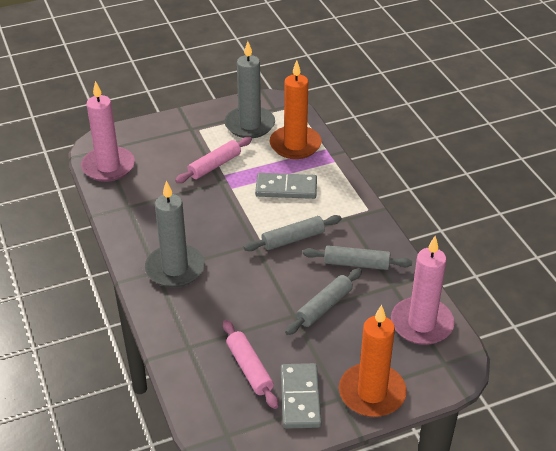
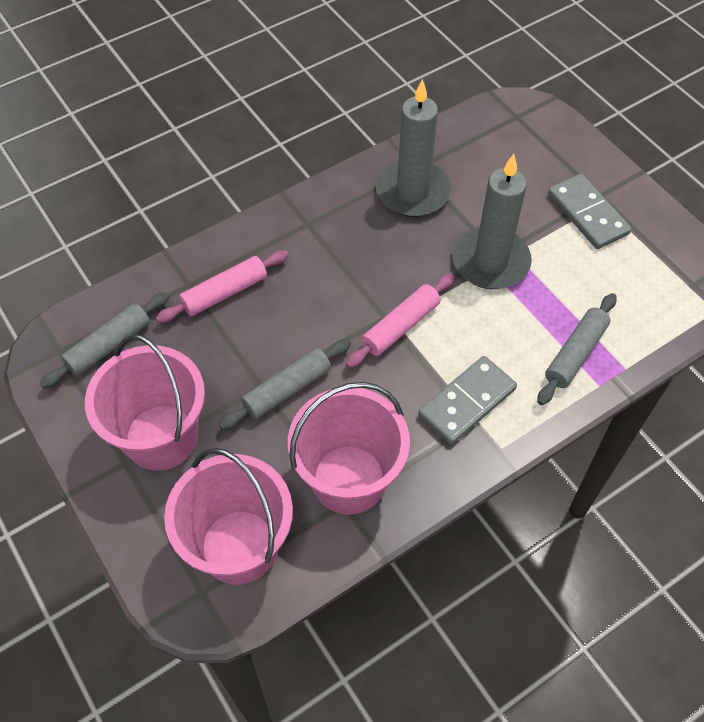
orange candle: [270,60,322,159] [339,305,407,417] = 2 -> none = 0
pink bucket: none = 0 -> [85,335,205,471] [164,448,293,584] [288,382,410,515] = 3
pink candle: [81,81,135,182] [391,236,454,345] = 2 -> none = 0

